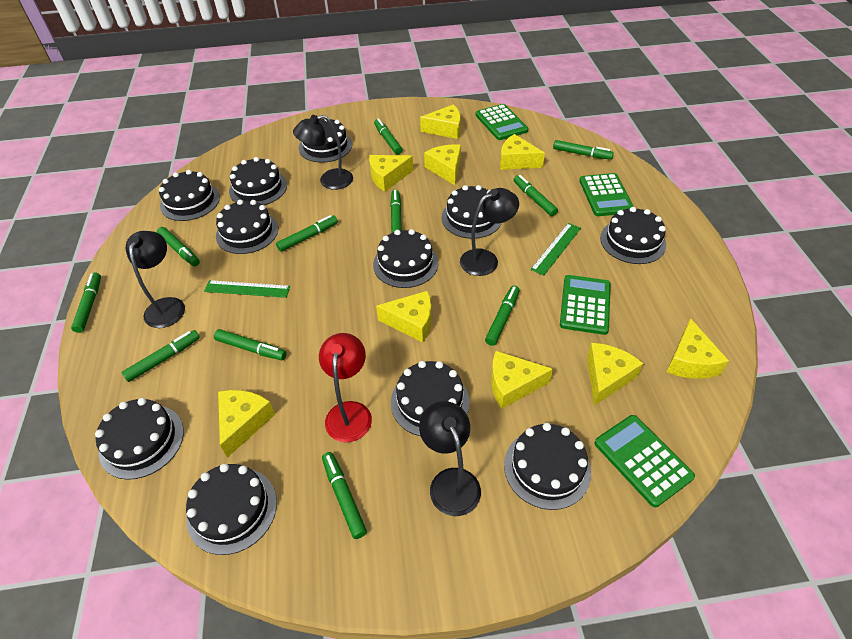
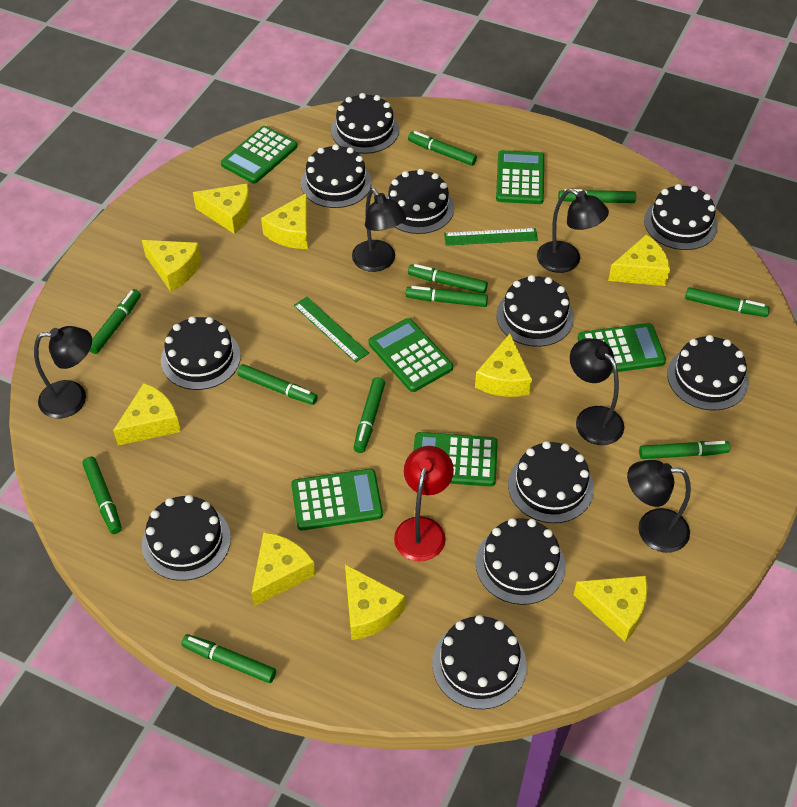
black lamp: [126,231,185,328] [293,115,353,190] [419,401,481,516] [460,188,519,276] = 4 -> [34,326,92,418] [352,188,407,272] [537,189,609,273] [570,338,624,445] [627,460,691,553] = 5
green calculator: [476,104,528,140] [560,275,611,335] [579,173,634,216] [595,415,695,507] = 4 -> [221,126,297,184] [291,469,383,530] [369,318,453,392] [413,432,498,486] [496,150,544,204] [578,323,666,373] = 6

